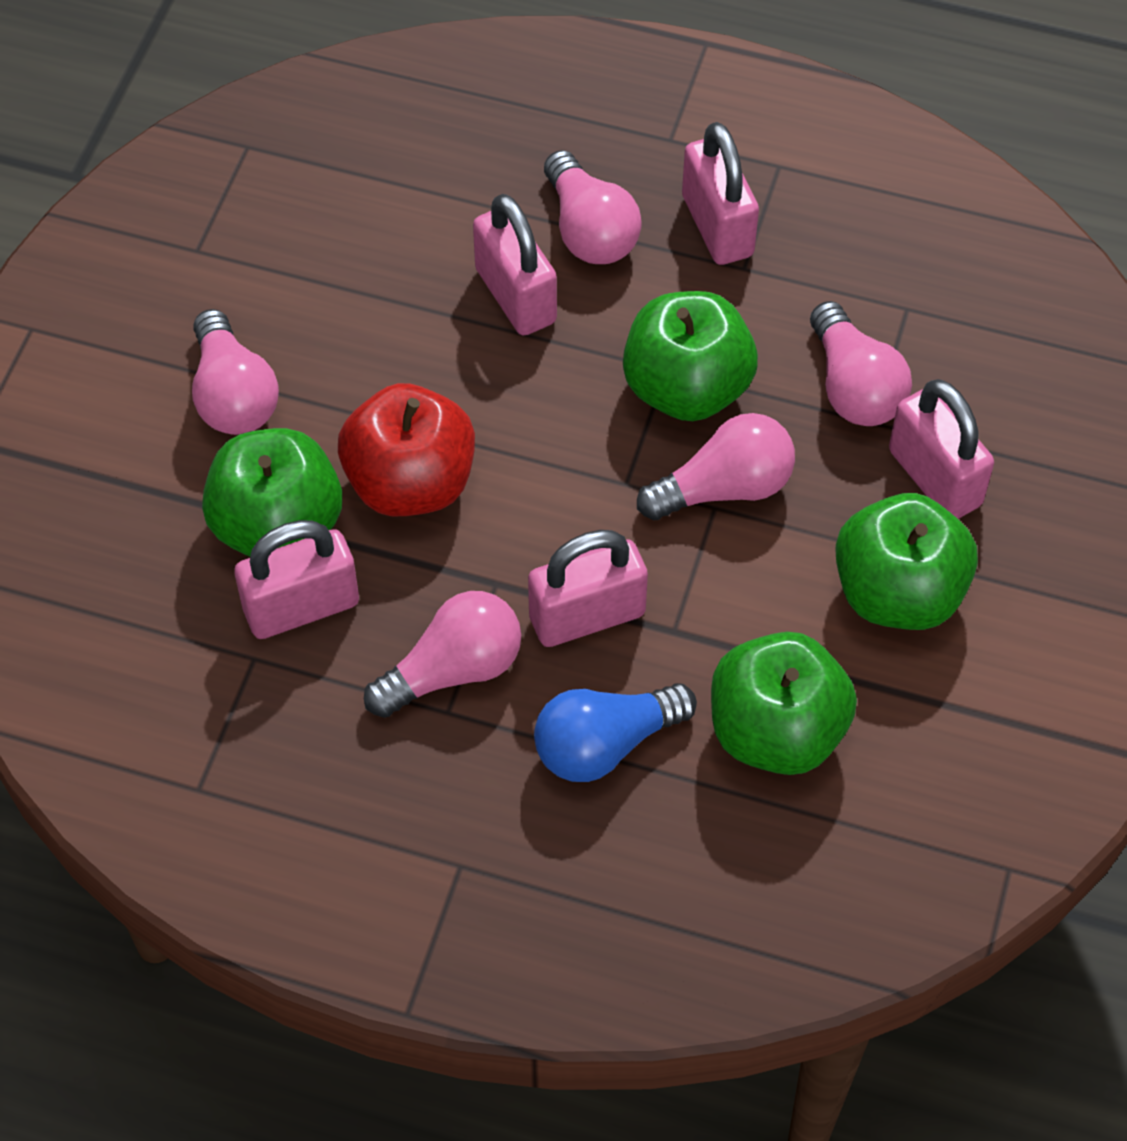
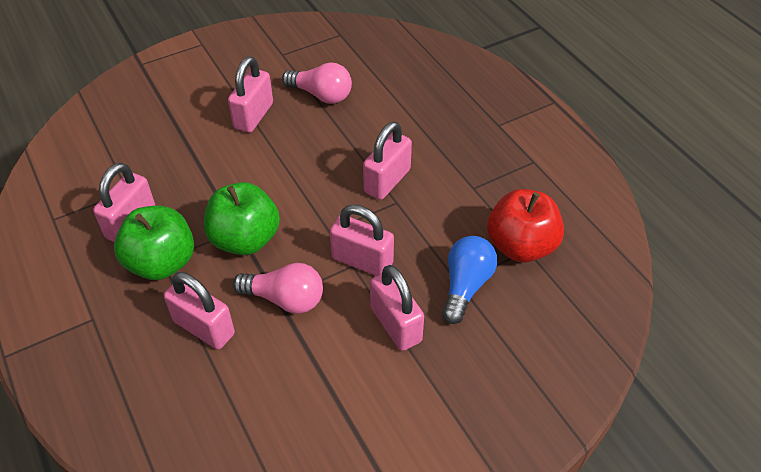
green apple: [202,428,342,557] [623,291,758,421] [711,632,857,775] [835,493,978,630] = 4 -> [114,206,194,280] [204,182,280,255] = 2
pink light bulb: [192,309,279,435] [364,591,521,718] [544,150,642,264] [637,413,795,520] [810,301,912,426] = 5 -> [233,263,323,314] [282,62,352,104] = 2
pink padlock: [234,520,359,639] [473,194,557,336] [528,530,648,647] [682,122,759,265] [889,379,994,519] = 5 -> [93,163,156,242] [164,272,235,349] [228,56,273,133] [330,204,394,276] [363,122,412,200] [370,265,424,351] = 6

